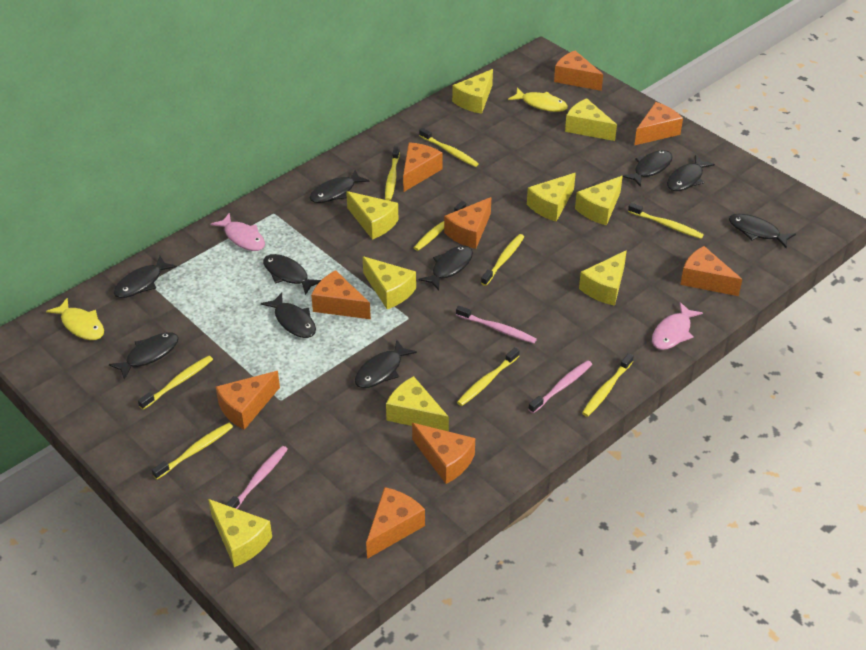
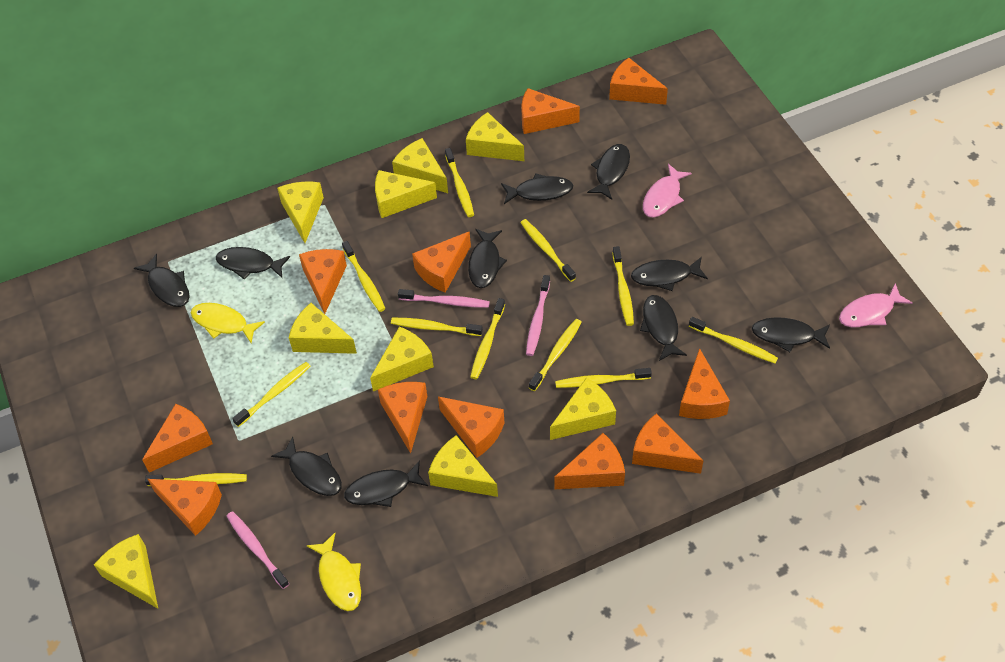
orange cheese: [216,371,280,430] [311,270,371,319] [366,487,425,559] [403,142,443,192] [412,423,475,484] [444,197,491,249] [554,51,603,91] [634,102,683,145] [680,246,742,296] = 9 -> [142,404,213,473] [148,479,222,536] [299,249,347,314] [378,382,428,453] [412,231,471,293] [438,397,504,458] [521,88,580,134] [554,433,625,489] [609,58,668,105] [632,413,704,474] [679,348,730,419] = 11
yellow toothbrush: [138,356,213,410] [152,423,233,479] [385,146,400,201] [414,201,466,251] [419,128,479,167] [457,347,520,406] [481,234,524,286] [582,353,634,417] [628,203,704,239] = 9 -> [145,473,247,486] [232,362,310,427] [342,241,386,312] [391,318,483,336] [445,148,474,217] [470,298,505,379] [520,219,576,282] [529,319,582,391] [555,368,652,388] [612,246,634,326] [689,317,778,363] = 11

